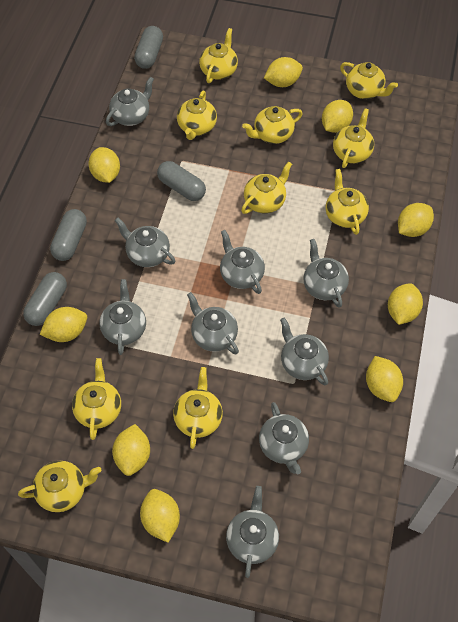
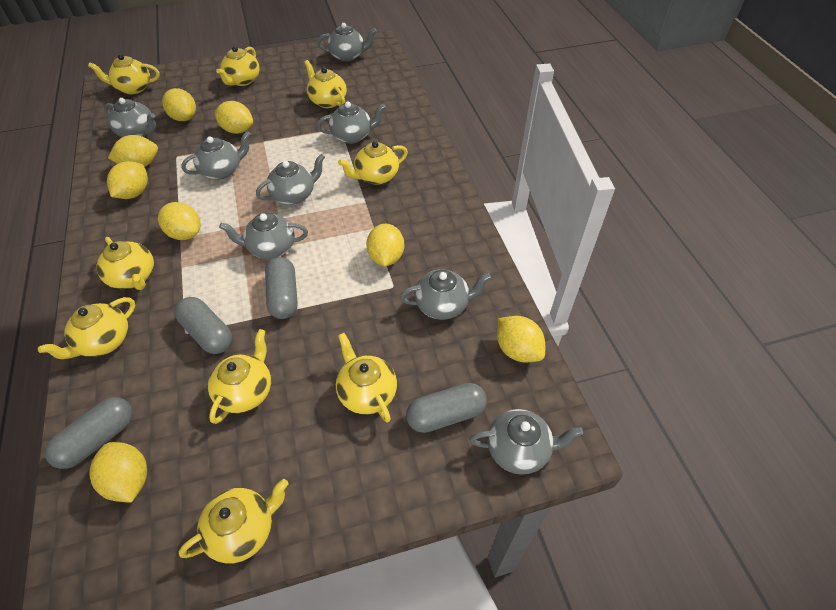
grey teapot: [99,279,146,355] [106,77,154,126] [114,217,175,267] [187,292,239,355] [220,230,265,294] [226,486,279,578] [259,402,309,474] [280,317,329,386] [303,239,349,308] = 9 -> [104,98,156,137] [181,131,251,180] [219,213,308,259] [256,154,325,205] [317,23,377,62] [317,102,386,144] [400,269,491,320] [470,409,583,475] = 8
yellow lemon: [40,307,87,342] [88,147,120,183] [112,424,150,476] [140,489,180,543] [264,57,303,87] [322,100,353,133] [366,356,403,402] [388,283,423,325] [398,203,434,237] = 9 -> [89,442,147,503] [107,161,148,199] [108,135,158,167] [158,202,201,240] [162,88,196,121] [214,101,253,134] [366,223,404,266] [497,316,545,362] = 8
yellow teapot: [18,461,102,512] [72,358,121,440] [173,367,223,449] [177,91,217,140] [199,28,238,83] [241,162,292,214] [242,106,303,144] [326,169,369,235] [333,108,374,168] [340,62,398,99] = 10 -> [38,297,135,359] [88,54,160,94] [96,237,154,290] [179,479,288,564] [208,329,271,424] [216,46,260,86] [304,60,347,108] [336,333,397,423] [338,141,408,185] = 9

